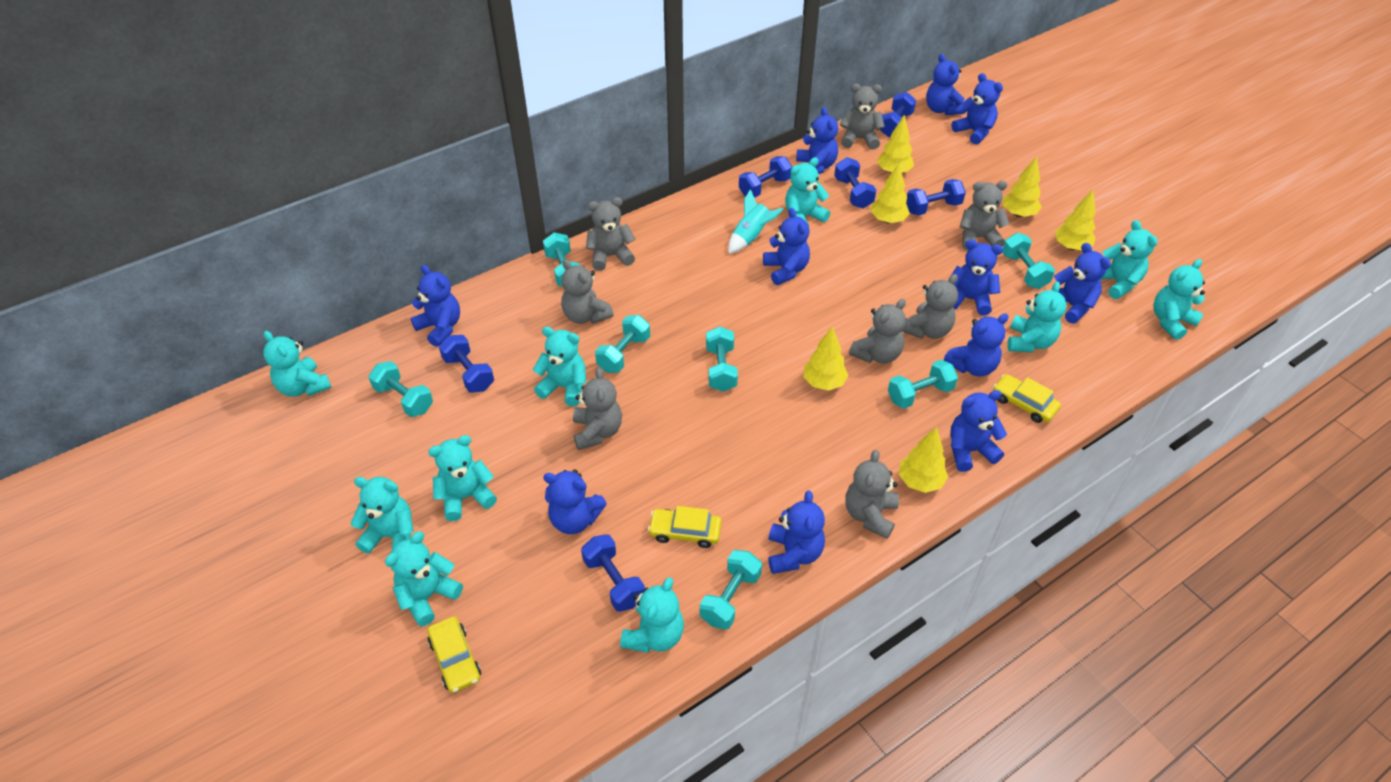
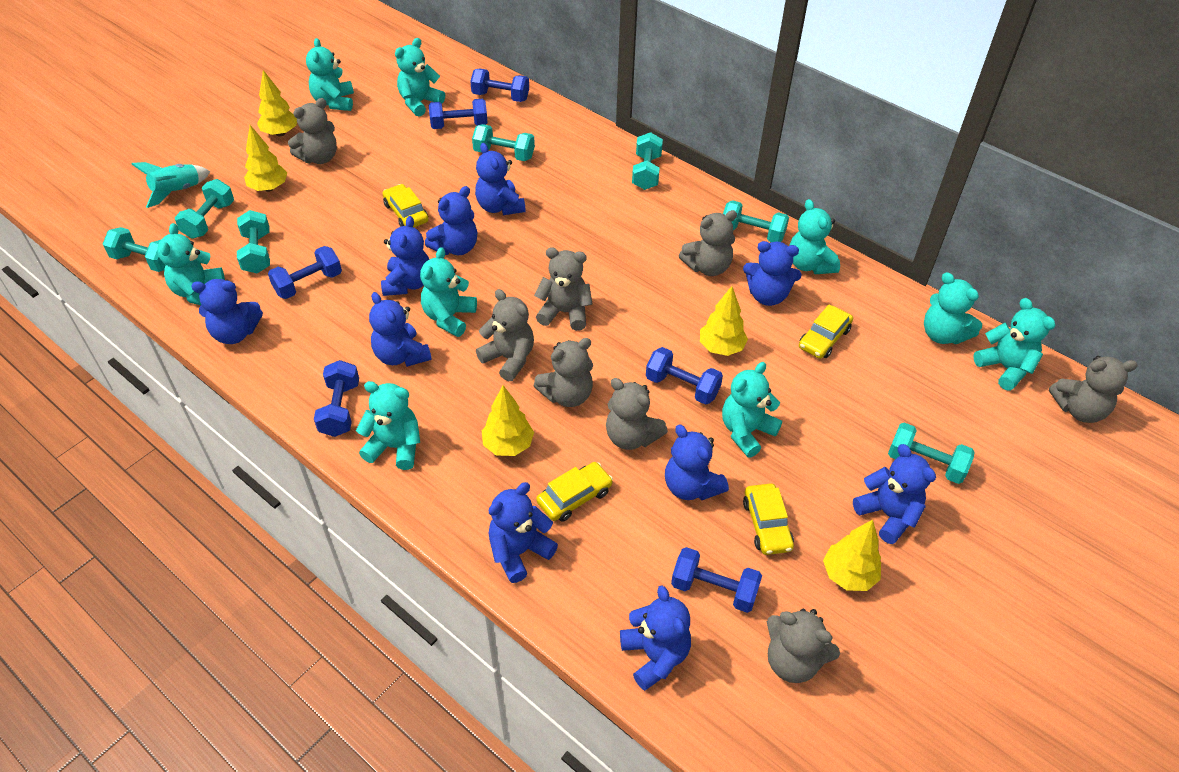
blue teddy bear: [411,265,460,347] [543,470,607,534] [763,208,810,285] [768,491,825,574] [796,107,838,174] [926,54,965,115] [944,313,1009,376] [948,239,1003,315] [950,390,1007,472] [952,73,1003,145] [1054,243,1111,324] = 11 -> [191,279,263,344] [369,292,432,367] [381,216,429,296] [425,186,477,255] [475,143,526,215] [489,482,558,583] [620,585,691,691] [665,425,729,500] [743,241,802,306] [853,444,936,544] = 10
turquoise teddy bear: [263,331,332,397] [350,477,414,554] [385,532,463,626] [428,435,497,521] [533,327,586,406] [620,577,684,653] [785,157,830,226] [1007,282,1066,352] [1101,220,1158,299] [1153,259,1205,340] = 10 -> [157,223,225,305] [306,38,354,111] [356,381,420,470] [395,38,445,116] [420,247,477,337] [722,362,782,457] [789,199,840,274] [924,272,982,344] [973,298,1055,391] = 9
yellow car: [427,616,481,693] [648,506,722,548] [993,374,1061,423] = 3 -> [382,184,428,227] [536,462,613,522] [743,483,794,555] [799,305,853,359] = 4
yellow tree: [803,326,848,391] [871,163,910,224] [877,115,914,174] [899,427,948,493] [1003,156,1042,217] [1055,190,1096,250] = 6 -> [244,125,287,192] [257,70,297,136] [482,385,534,456] [700,286,748,356] [823,520,881,591] = 5

